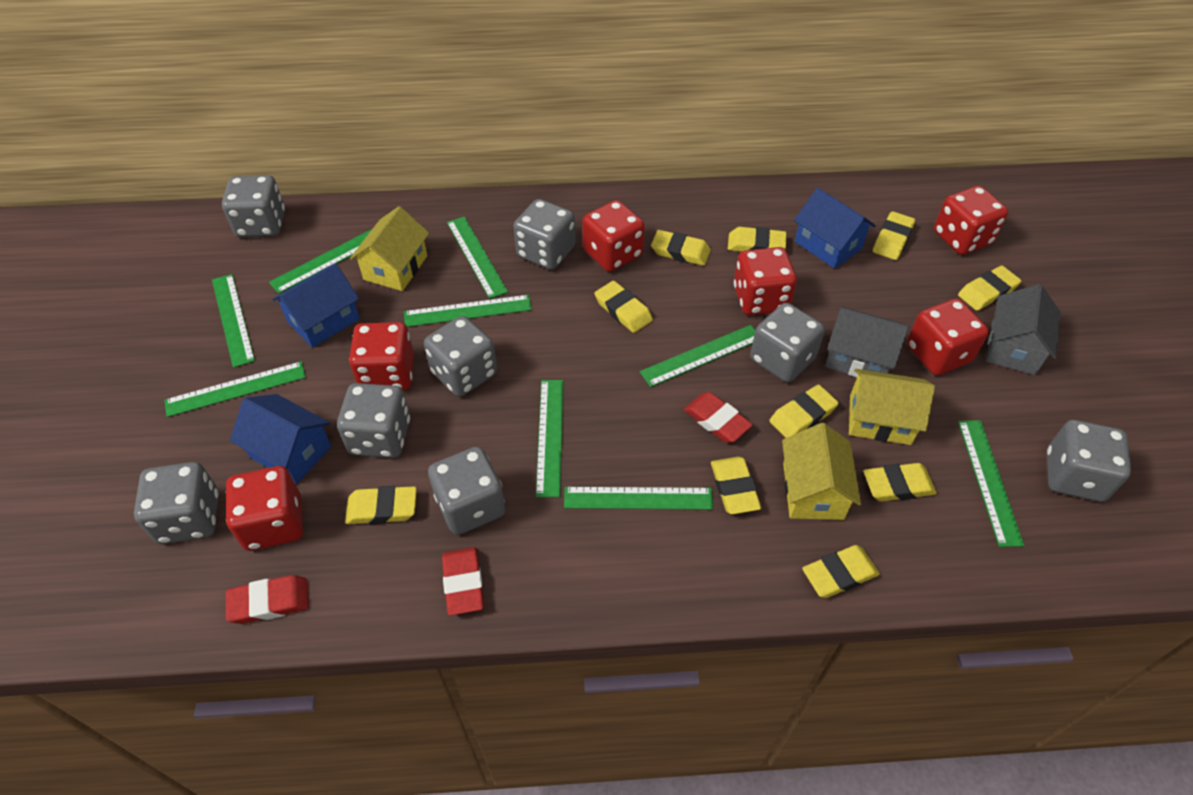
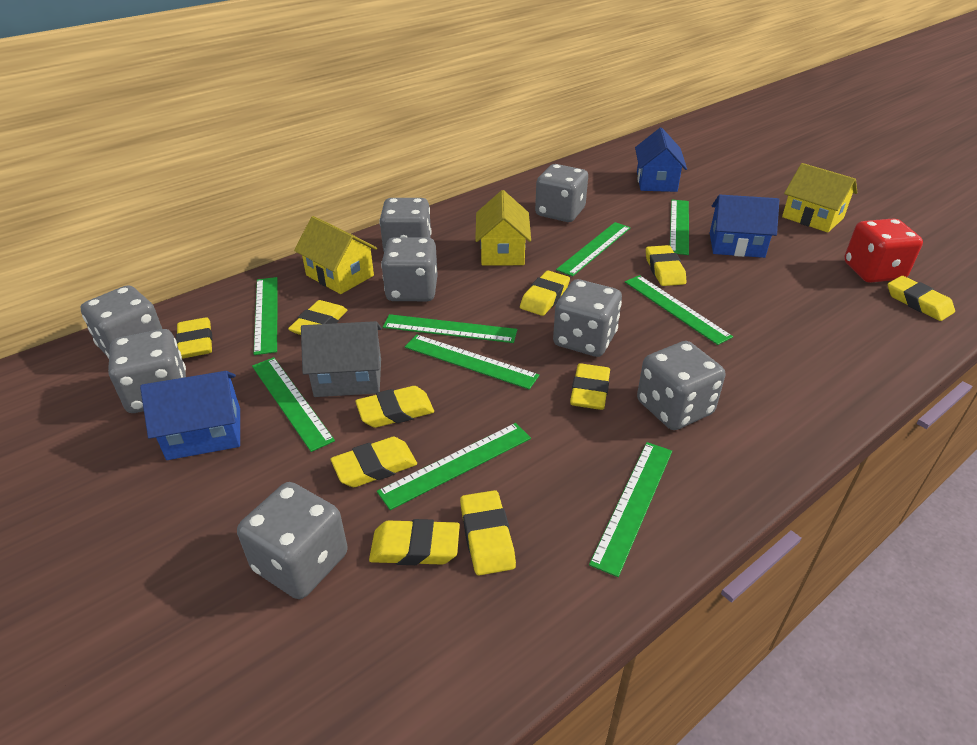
grey house: [825,306,909,377] [986,284,1061,375] = 2 -> [301,321,382,397] = 1
red dice: [226,466,303,551] [349,322,414,391] [582,200,645,272] [734,247,797,315] [907,298,989,375] [934,186,1008,255] = 6 -> [844,218,923,283] = 1
red eraser: [226,575,309,624] [442,547,484,616] [684,392,753,443] = 3 -> none = 0

